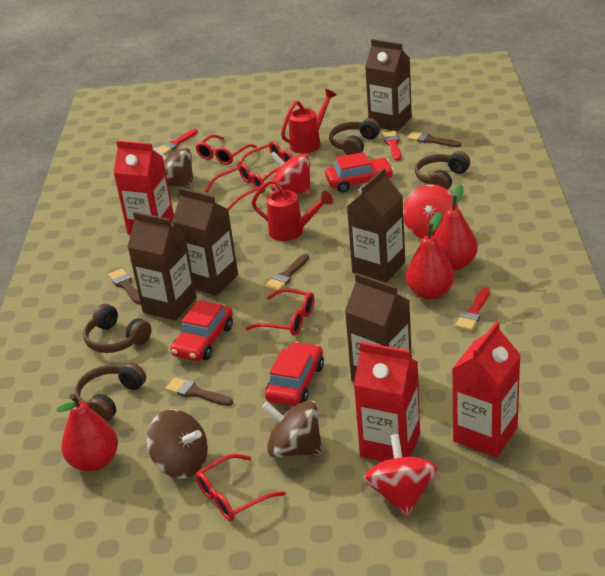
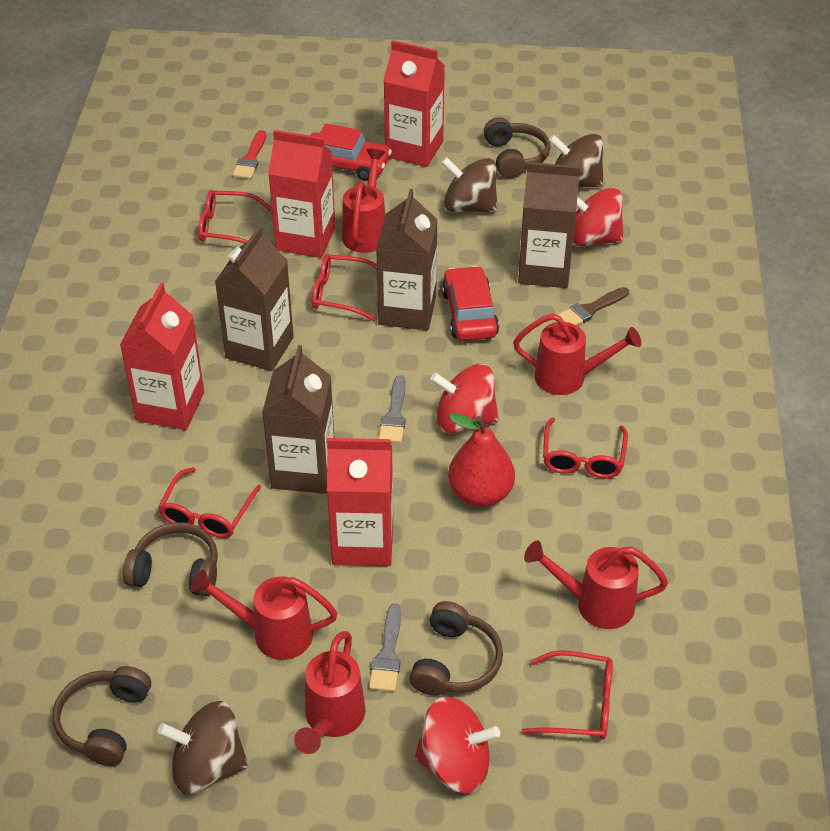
brown brush: [108,268,141,304] [165,377,233,406] [265,254,309,291] [407,131,461,147] = 4 -> [557,287,629,325] = 1
brown carton: [127,212,197,321] [172,188,238,296] [345,273,412,382] [347,168,405,283] [365,39,412,131] = 5 -> [215,226,294,371] [262,345,334,494] [376,189,438,330] [518,162,581,288] = 4
grey brush: none = 0 -> [369,603,401,692] [379,375,406,443] = 2
red brush: [157,129,198,155] [383,131,401,161] [455,287,490,331] = 3 -> [232,130,266,179] = 1
red car: [170,300,233,361] [265,342,324,406] [325,152,394,193] = 3 -> [310,123,392,181] [442,266,499,341] = 2
red carton: [113,141,174,235] [354,342,420,462] [452,321,521,458] = 3 -> [120,283,204,430] [268,130,335,258] [327,438,393,566] [384,40,445,167] = 4
red pear: [56,394,118,472] [406,212,454,300] [434,184,478,270] = 3 -> [448,413,515,507] = 1
red watering can: [251,179,333,241] [281,89,336,154] = 2 -> [191,569,338,660] [294,631,365,754] [342,149,385,253] [513,313,641,395] [524,541,668,629] = 5

